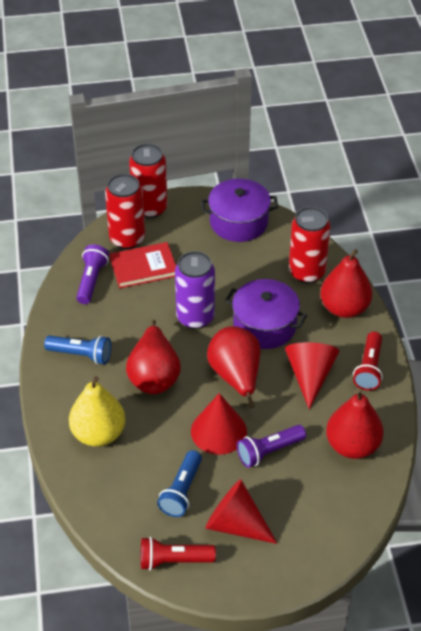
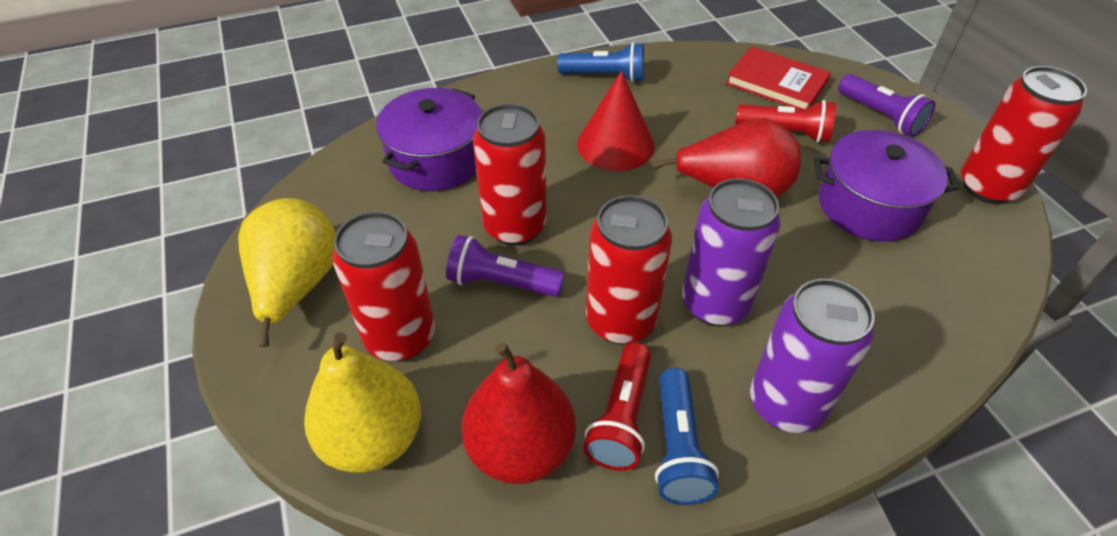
purple can: [175,251,215,329] = 1 -> [682,178,781,326] [750,278,874,433] = 2
red can: [105,174,145,250] [129,143,167,218] [289,207,330,283] = 3 -> [333,211,435,361] [473,104,547,246] [586,195,672,345] [961,66,1087,204] = 4
red cone: [191,393,247,455] [205,479,278,544] [285,342,339,409] = 3 -> [577,71,654,171] = 1
red pear: [126,320,181,394] [207,326,260,408] [320,249,372,318] [326,389,384,459] = 4 -> [461,342,576,484] [653,118,801,198] = 2
yellow pear: [69,376,125,447] = 1 -> [238,198,336,347] [304,332,421,473] = 2

